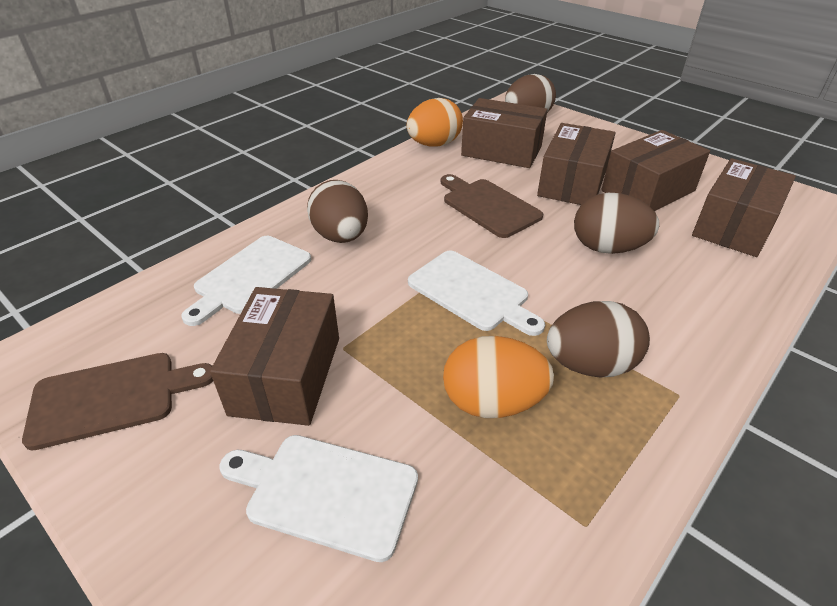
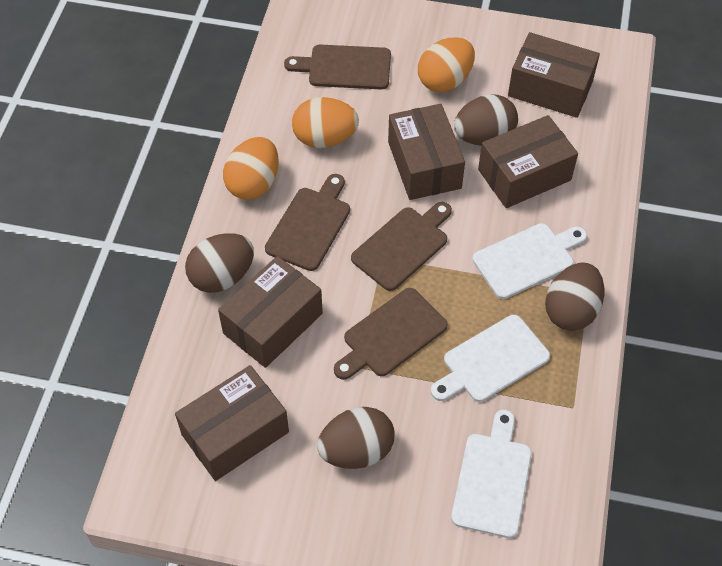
brown cutting board: [22,353,213,450] [441,174,543,238] = 2 -> [265,174,350,271] [284,45,391,89] [334,288,448,380] [351,202,452,291] = 4
orange egg: [407,98,463,147] [443,336,554,418] = 2 -> [223,137,279,200] [292,97,359,148] [418,37,475,92] = 3

